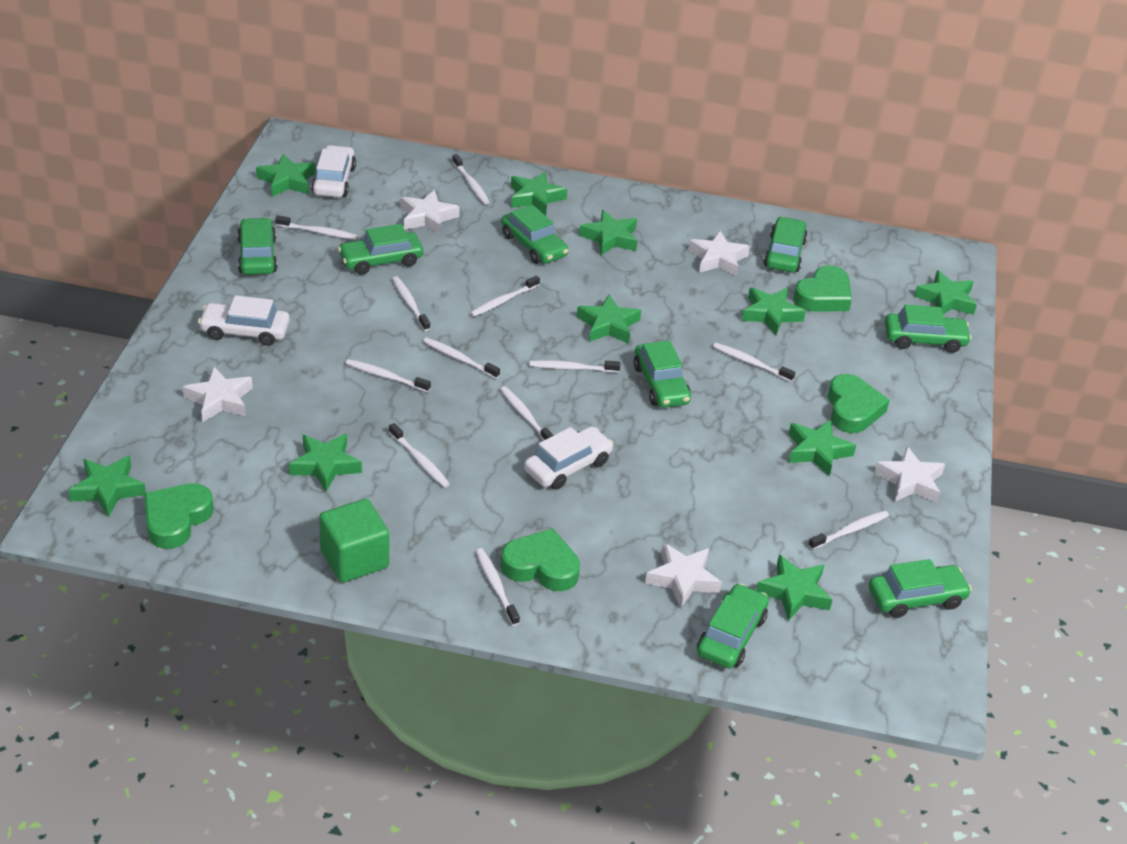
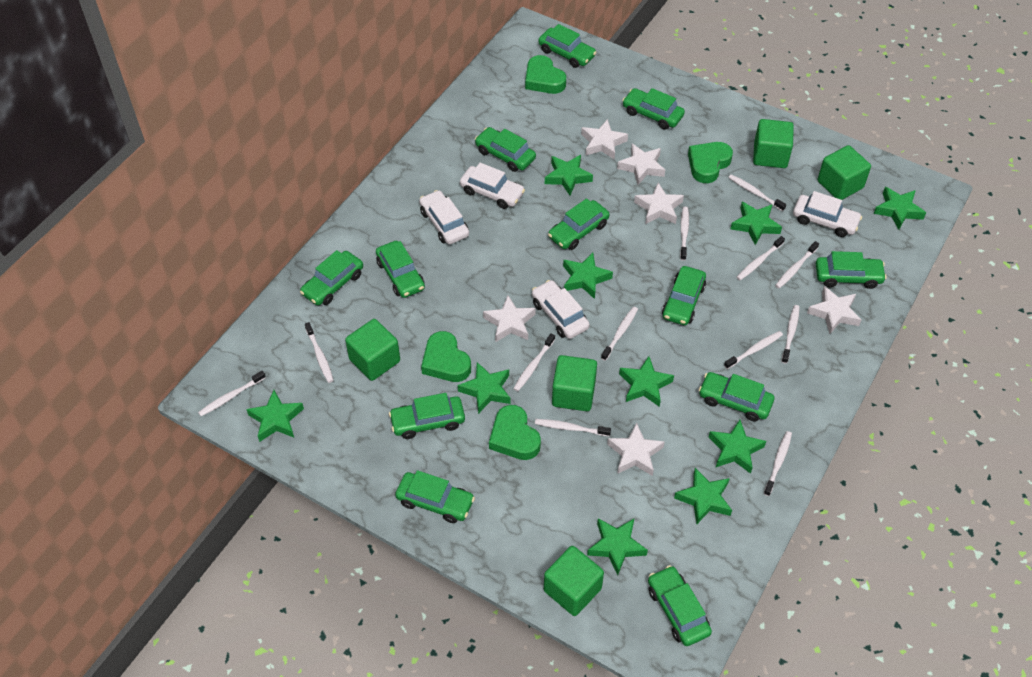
green car: [237,218,277,275] [338,224,423,275] [501,205,569,264] [634,341,691,408] [697,583,769,669] [764,216,808,272] [869,559,972,618] [885,305,972,353] = 8 -> [300,250,363,306] [376,241,425,298] [389,393,465,439] [395,470,475,523] [475,127,536,172] [538,24,596,68] [548,198,610,250] [622,88,685,130] [648,565,712,646] [662,266,706,325] [699,372,774,421] [816,251,887,289] = 12
green cube: [319,499,389,583] = 1 -> [345,319,400,381] [544,546,604,616] [552,355,597,411] [753,119,794,168] [818,145,871,200] = 5
white car: [198,295,290,346] [311,145,356,197] [524,426,614,490] = 3 -> [419,190,469,244] [460,163,525,209] [532,280,590,339] [793,191,862,237] = 4
white star: [182,367,253,422] [401,190,460,235] [645,543,722,608] [688,231,750,277] [874,446,945,503] = 5 -> [483,295,536,342] [581,119,628,160] [607,422,665,476] [617,144,665,185] [634,183,684,224] [807,286,861,334] = 6

